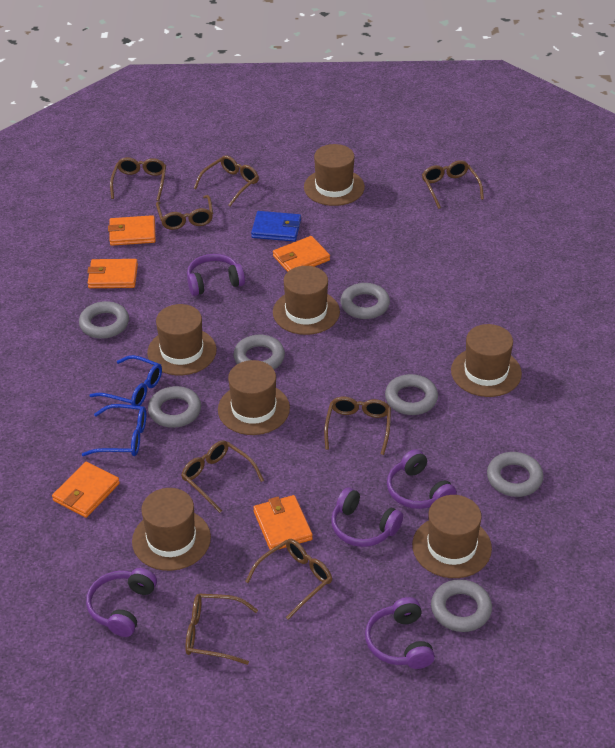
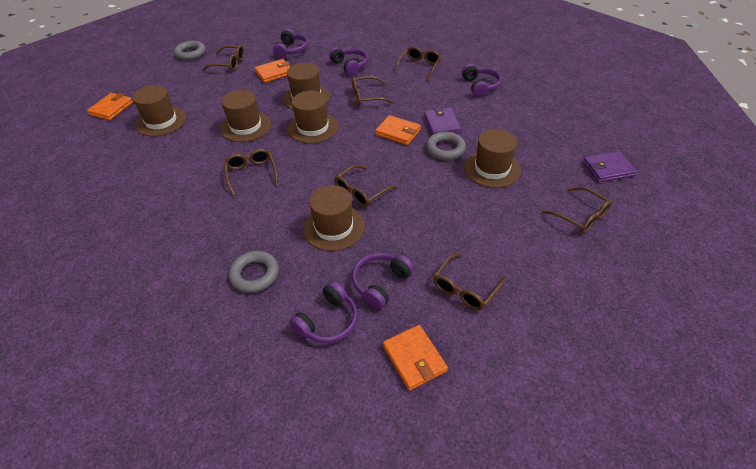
blue glasses: [82,404,146,456] [90,355,162,406] = 2 -> none = 0
blue wallet: [251,211,301,242] = 1 -> none = 0
brown glasses: [110,157,166,201] [156,195,213,230] [181,440,264,513] [185,594,258,665] [194,155,259,206] [245,539,332,620] [324,397,391,455] [422,160,484,209] = 8 -> [202,45,244,71] [224,149,278,196] [334,165,397,207] [351,76,394,106] [395,46,441,81] [433,253,506,310] [542,187,612,233] = 7
brown hat: [132,488,211,571] [147,304,217,375] [218,360,290,435] [273,266,340,335] [304,144,365,206] [412,495,492,578] [451,324,522,397] = 7 -> [132,85,186,137] [220,90,271,142] [283,63,330,110] [288,91,338,143] [303,185,365,251] [464,129,521,188] = 6
grey ring: [79,301,129,339] [148,386,201,428] [233,334,285,369] [340,283,390,319] [385,374,438,415] [431,579,492,632] [487,452,543,497] = 7 -> [174,41,206,60] [229,251,279,293] [426,132,466,160] = 3
orange wallet: [52,462,120,518] [87,259,138,288] [108,215,156,246] [253,495,313,550] [273,236,330,272] = 5 -> [87,93,133,120] [254,59,290,83] [375,115,421,145] [383,325,448,391] = 4
purple wallet: none = 0 -> [424,107,461,135] [583,151,637,182] = 2

